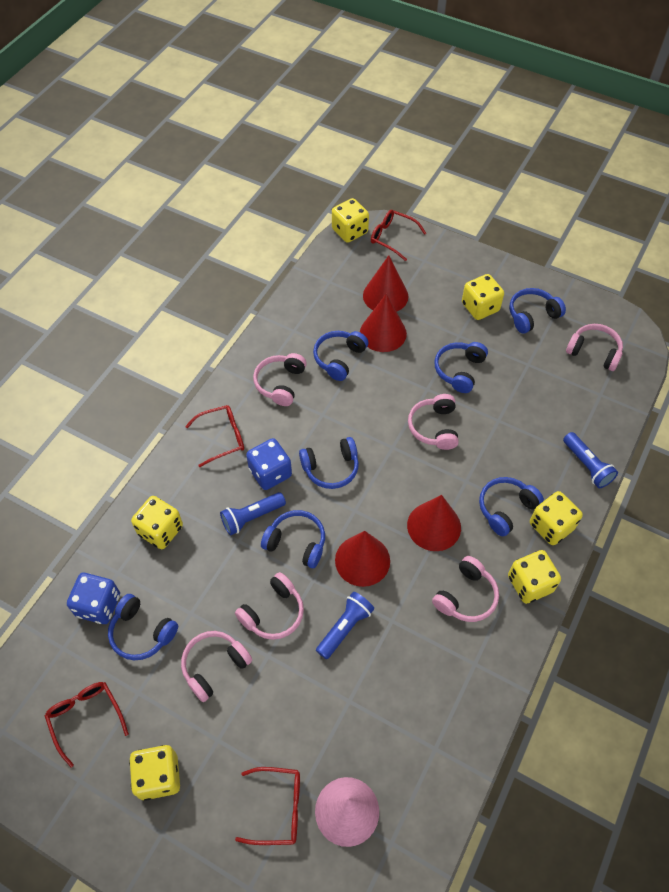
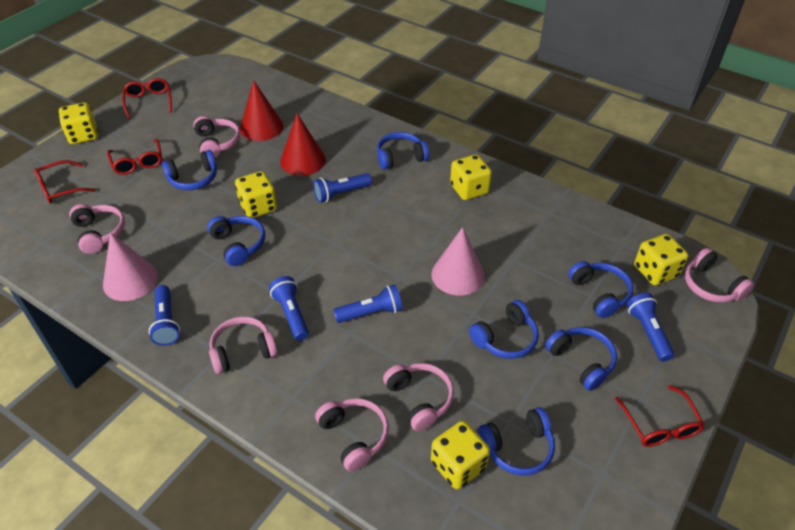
blue dice: [67,573,120,624] [246,438,292,490] = 2 -> none = 0
blue flashlight: [220,492,286,535] [316,592,374,659] [563,432,618,488] = 3 -> [149,285,180,346] [269,276,309,341] [313,173,372,203] [333,284,403,323] [626,293,674,362] = 5
pink cone: [315,777,379,847] = 1 -> [103,233,158,301] [431,227,485,296] = 2
red cone: [335,531,390,587] [360,294,407,352] [363,255,408,312] [407,495,461,551] = 4 -> [240,80,284,141] [280,113,326,176] = 2
yellow dice: [129,745,180,801] [131,496,183,549] [332,198,369,243] [462,274,504,320] [508,550,561,604] [530,491,583,545] = 6 -> [59,102,98,144] [235,171,277,218] [431,421,490,489] [450,154,492,200] [634,234,688,285] = 5

